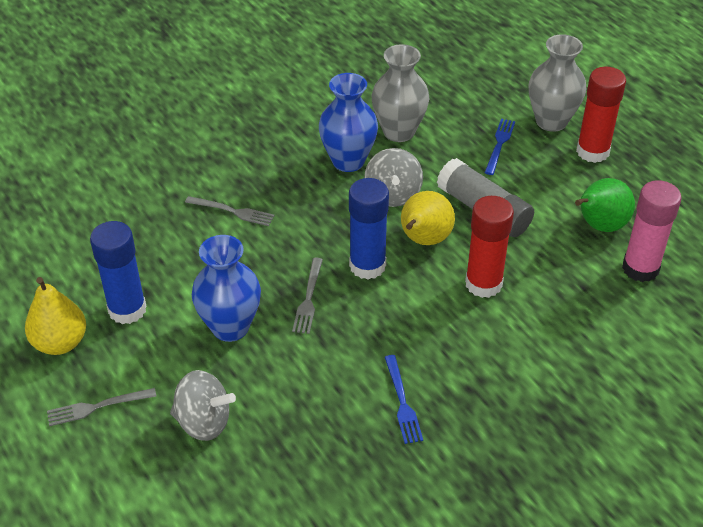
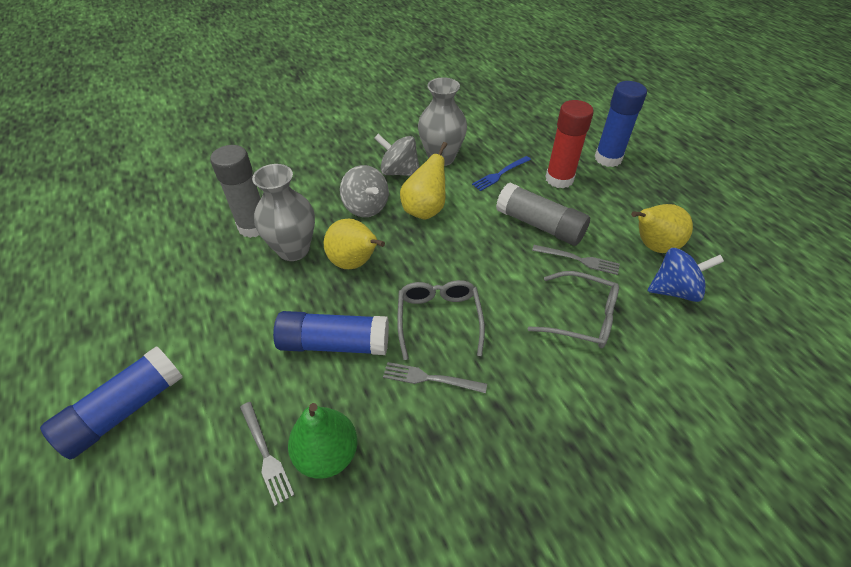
blue fork: [385,355,423,444] [485,119,515,175] = 2 -> [472,156,531,191] = 1
blue glue stick: [90,221,146,324] [349,178,389,279] = 2 -> [40,346,183,459] [273,311,389,355] [594,81,647,167] = 3
blue spinning top: none = 0 -> [648,248,724,302] = 1
blue vase: [192,235,261,342] [319,73,378,172] = 2 -> none = 0
grey glasses: none = 0 -> [397,280,485,360] [528,271,619,348] = 2
grey glue stick: [437,158,534,237] = 1 -> [210,145,261,238] [496,183,590,246] = 2
pink glue stick: [622,180,682,282] = 1 -> none = 0
red glue stick: [465,196,514,298] [576,67,626,163] = 2 -> [545,100,594,188] = 1
yellow pear: [25,277,86,355] [401,191,455,245] = 2 -> [324,219,385,269] [400,142,447,220] [631,204,693,253] = 3

